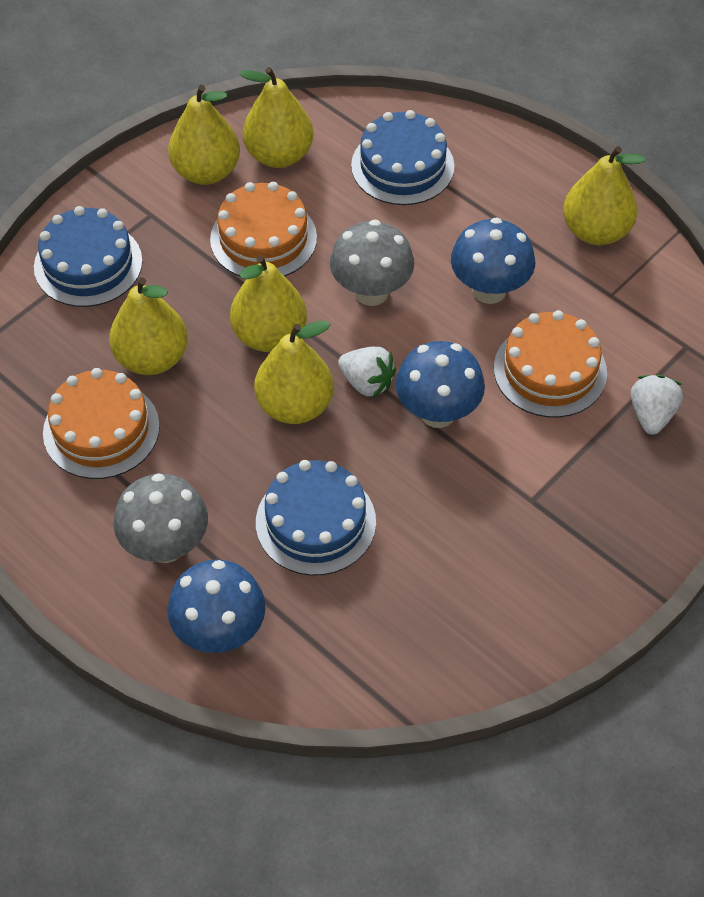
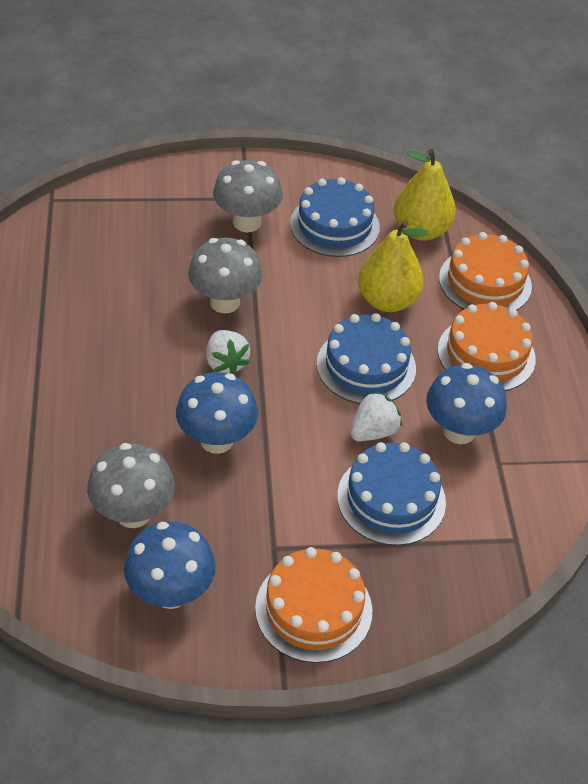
grey mushroom: [114,473,208,563] [330,219,414,306] = 2 -> [87,443,175,528] [188,238,263,313] [213,160,283,232] = 3
yellow pear: [109,277,188,375] [168,85,240,185] [230,255,307,352] [240,67,313,168] [254,321,334,424] [563,146,646,245] = 6 -> [358,220,428,312] [394,149,456,241] = 2

